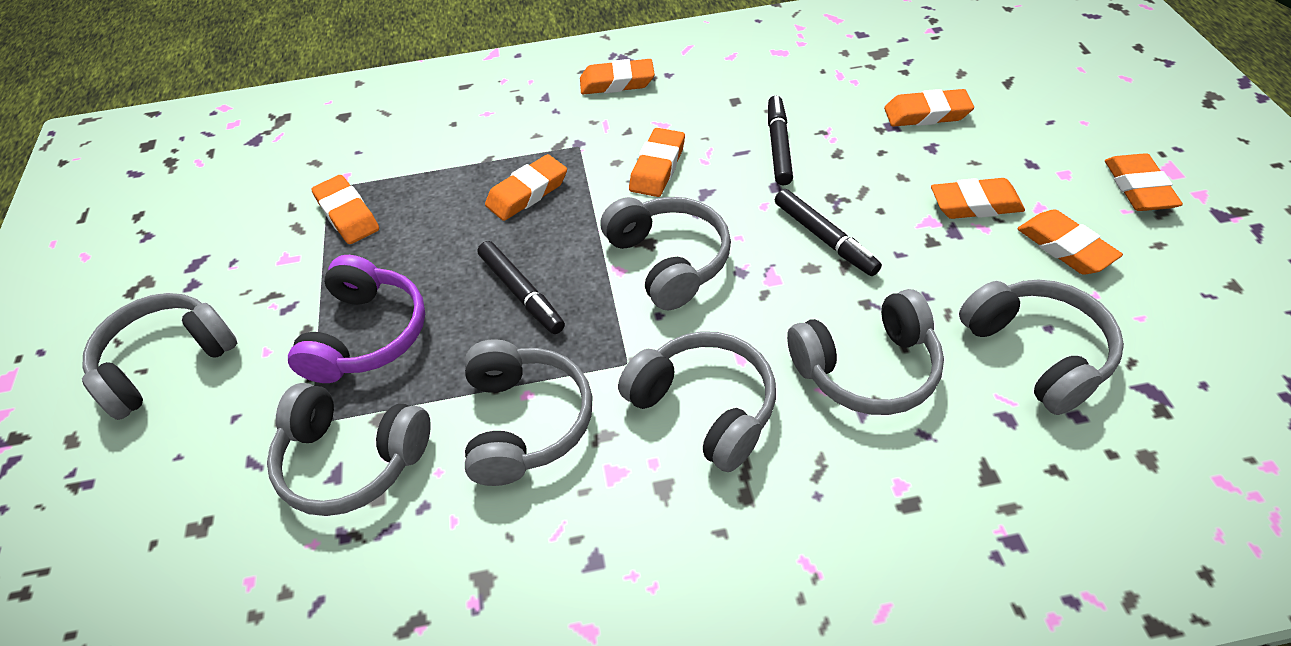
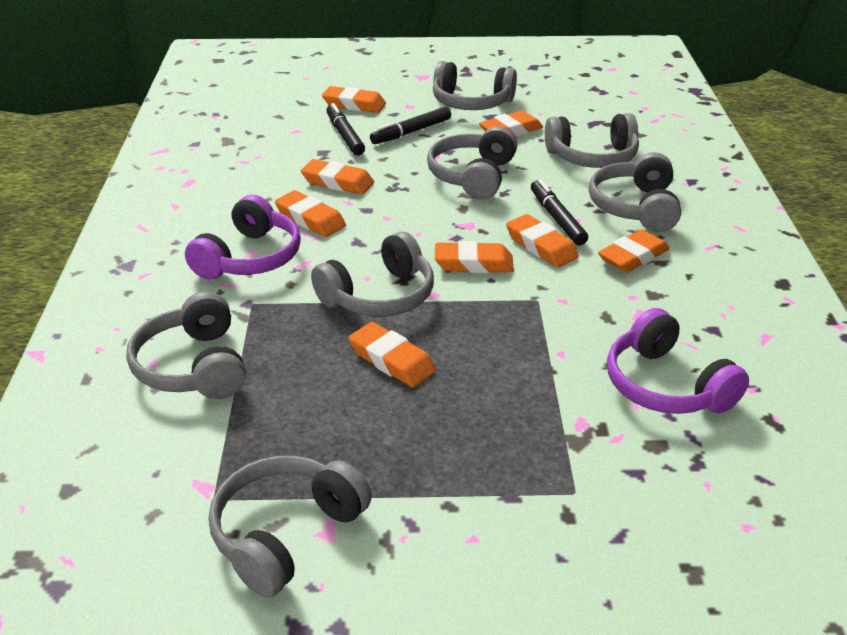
purple headphones: [288,255,425,383] = 1 -> [185,195,301,280] [607,308,749,414] = 2

